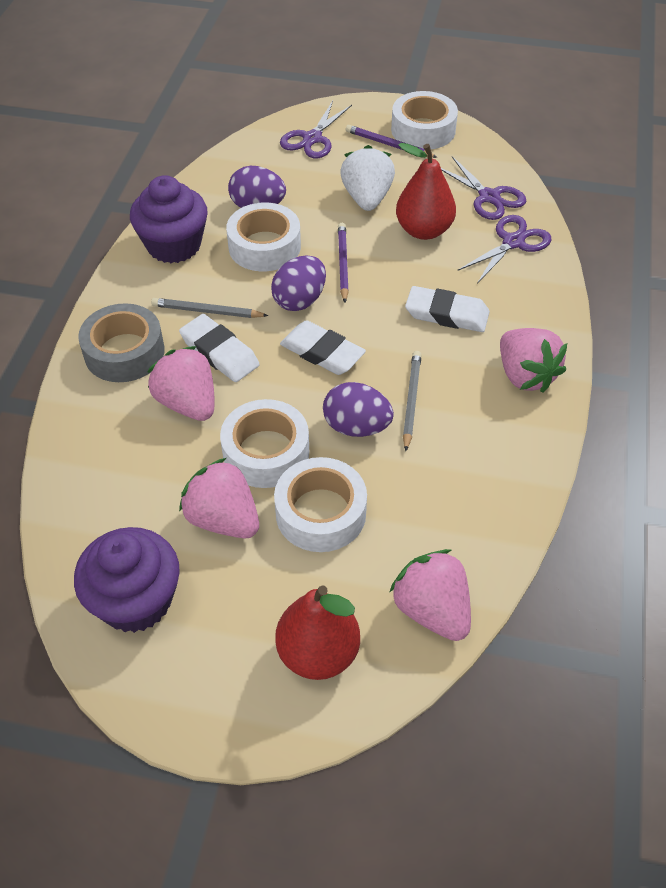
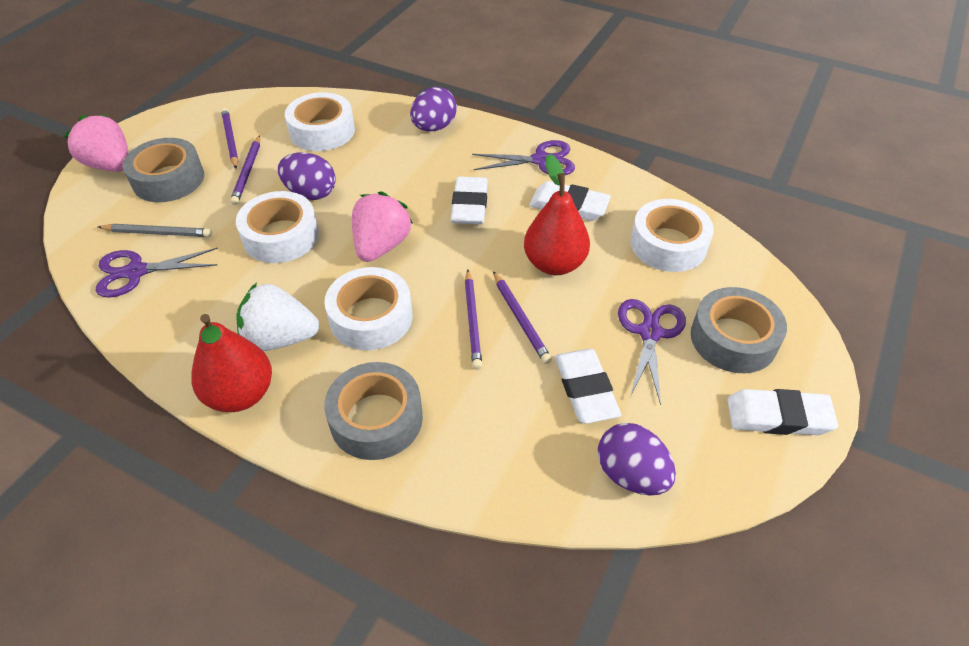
grey pencil: [151,298,269,318] [403,351,421,451] = 2 -> [98,224,212,237] = 1
grey tape: [78,303,165,382] = 1 -> [123,138,204,202] [324,362,423,460] [691,287,787,373] = 3
pink strawberry: [147,346,215,421] [179,458,259,538] [390,549,471,641] [500,328,567,393] = 4 -> [64,114,129,172] [352,192,413,262] = 2
purple cupcake: [74,527,180,633] [130,175,208,263] = 2 -> none = 0
purple pencil: [338,223,349,303] [345,125,438,158] = 2 -> [221,108,238,169] [230,135,260,205] [465,270,482,370] [493,271,552,364] = 4
white eraser: [179,314,260,382] [280,320,366,375] [405,286,490,332] = 3 -> [451,176,488,224] [529,181,611,221] [555,349,621,424] [727,389,838,435] = 4

